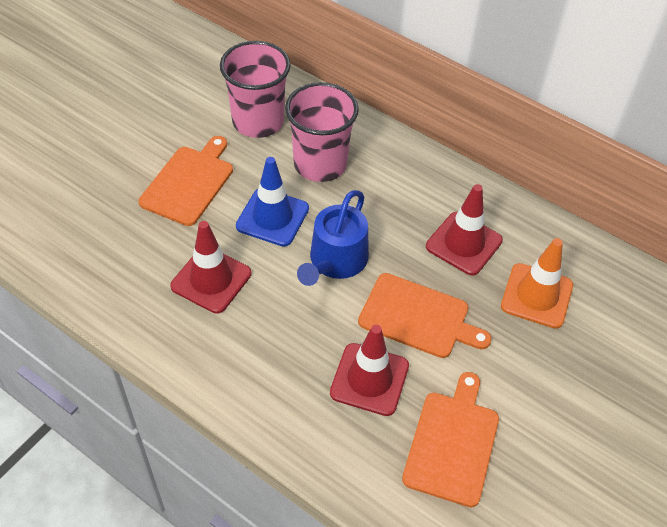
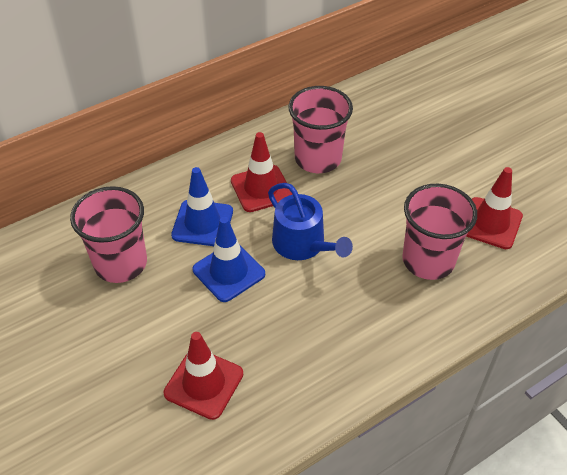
blue traffic cone: [236,157,309,247] = 1 -> [171,167,233,246] [193,217,265,302] = 2
orange cutting board: [138,136,233,226] [358,273,492,358] [402,372,499,507] = 3 -> none = 0
orange traffic cone: [501,238,573,329] = 1 -> none = 0
pink cup: [220,41,291,138] [285,82,359,182] = 2 -> [70,186,147,283] [288,86,353,173] [402,184,477,280] = 3

